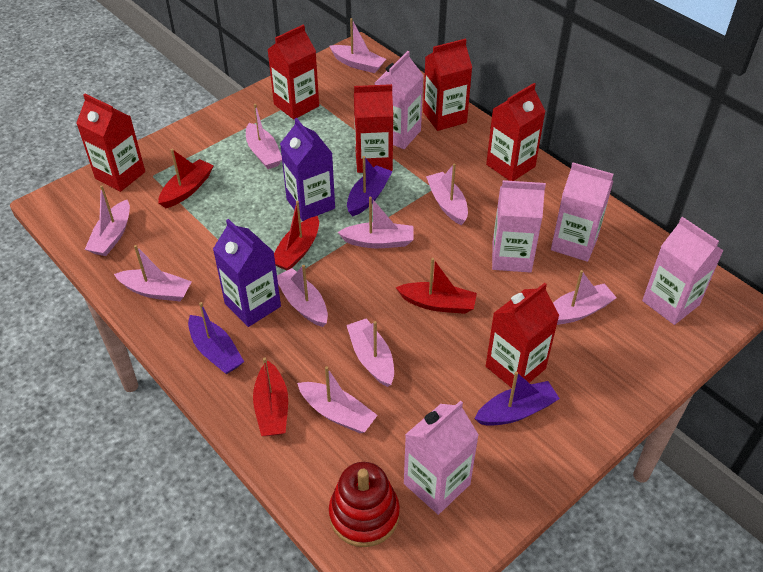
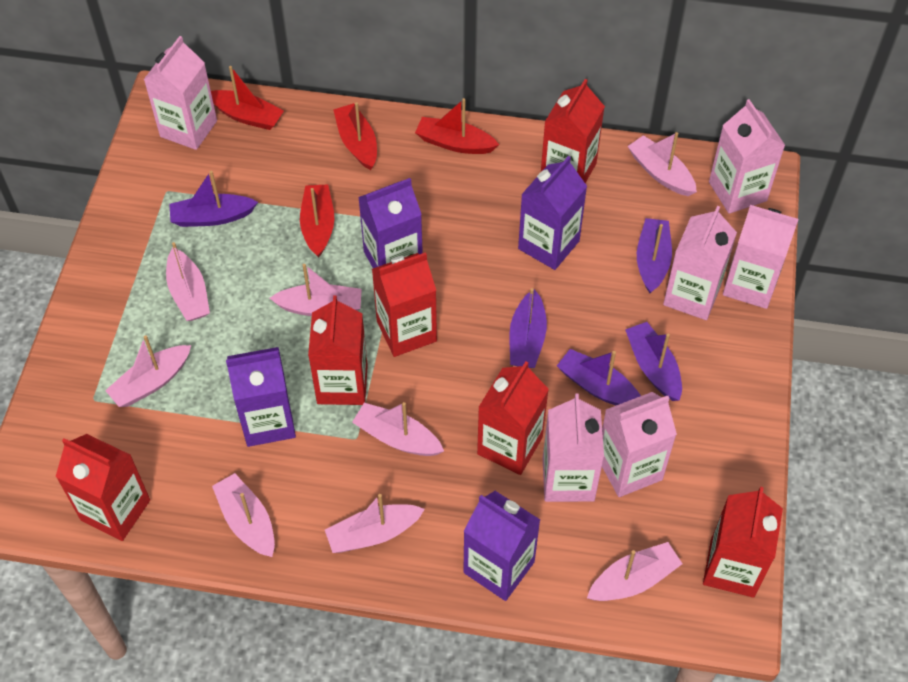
pink boat: [85,185,130,256] [114,245,192,301] [246,104,282,169] [277,265,328,327] [297,366,378,433] [329,18,386,73] [337,197,414,248] [346,318,394,387] [426,164,468,225] [553,270,617,325] = 10 -> [105,335,191,407] [166,242,210,321] [212,473,275,557] [270,264,362,316] [325,494,425,553] [352,402,444,456] [587,542,682,601] [627,132,697,196] = 8
pink carton: [375,51,424,149] [404,400,479,515] [492,180,546,273] [551,162,613,262] [642,217,724,325] = 5 -> [143,36,217,150] [543,394,604,502] [602,392,677,497] [663,206,737,320] [709,99,785,214] [723,205,799,309] = 6
purple boat: [188,302,244,374] [347,156,392,217] [474,372,560,426] = 3 -> [169,171,258,227] [509,288,547,368] [557,349,641,405] [625,322,682,401] [637,218,672,293] = 5
purple carton: [213,219,281,327] [280,118,335,221] = 2 -> [226,347,296,447] [358,178,423,268] [463,491,540,601] [518,156,587,270] = 4
red stacking toy: [329,462,400,547] = 1 -> none = 0

